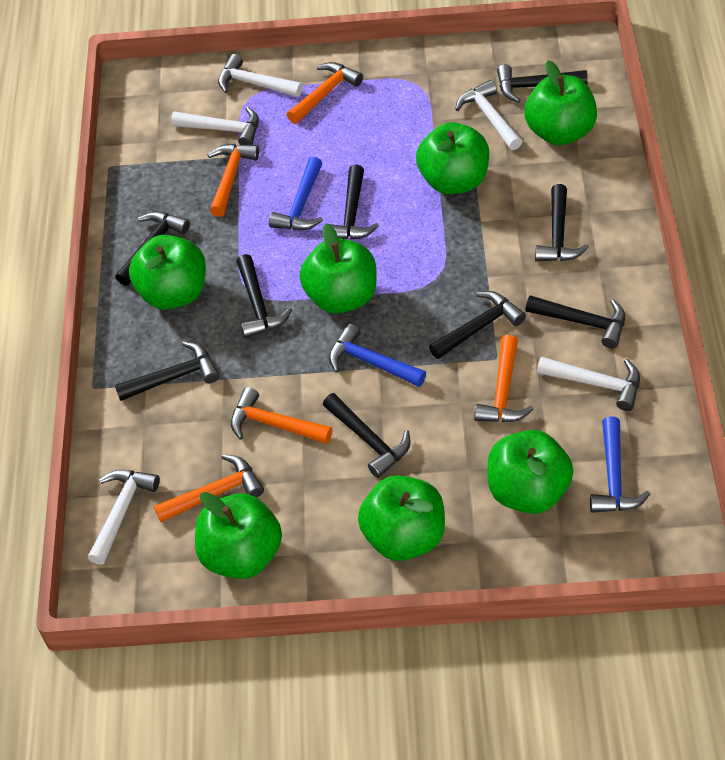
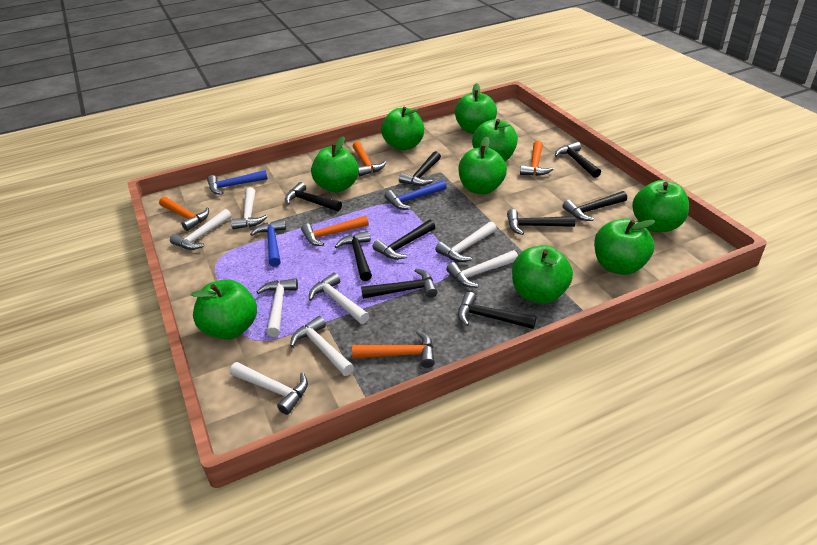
green apple: [129,235,206,310] [195,492,282,579] [299,223,377,314] [358,475,445,561] [416,122,489,194] [487,430,573,514] [524,60,597,145] = 7 -> [191,279,257,340] [311,136,359,192] [381,107,424,151] [455,83,497,134] [458,136,507,194] [472,119,518,161] [512,245,573,304] [594,219,655,275] [632,180,689,232] = 9
white hammer: [88,470,160,565] [171,107,259,145] [218,54,303,97] [455,80,523,150] [537,356,640,411] = 5 -> [170,209,231,250] [230,362,308,415] [231,187,267,230] [257,278,298,337] [290,316,354,376] [309,273,369,324] [435,221,497,262] [446,250,518,288] = 8

